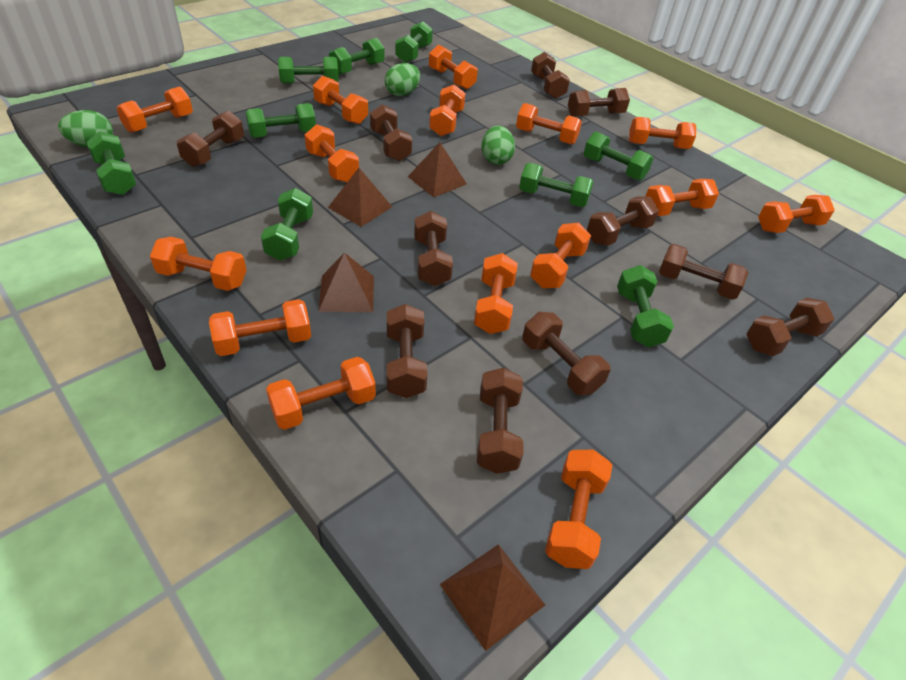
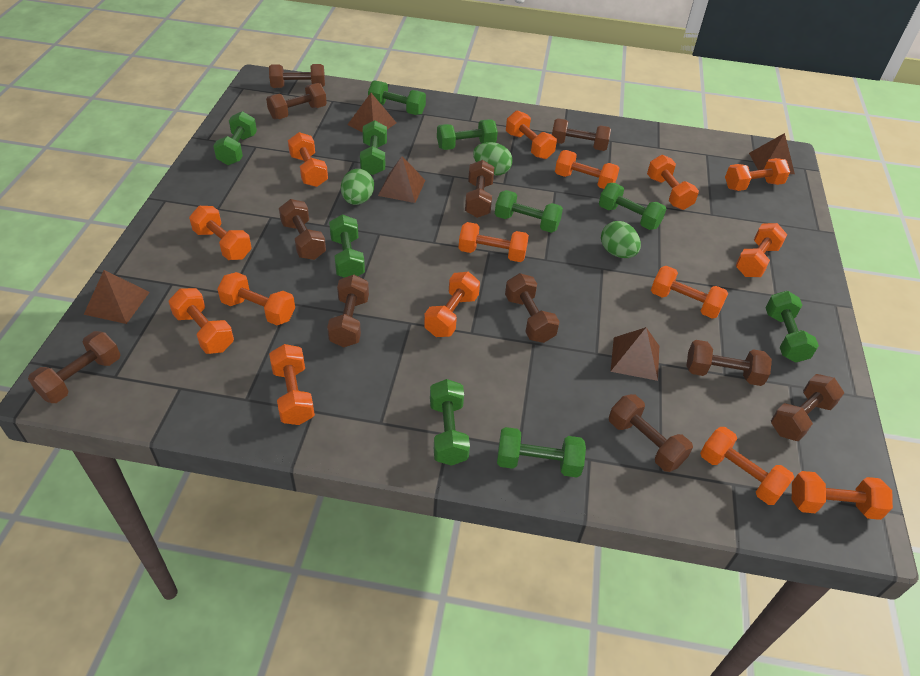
brown pyramid: [318,253,374,312] [328,168,392,227] [408,142,467,197] [440,544,545,651] = 4 -> [84,270,150,324] [347,93,396,132] [378,156,425,203] [610,327,659,381] [749,133,795,174] = 5
green dumbbell: [87,131,136,195] [245,103,316,138] [261,188,313,261] [278,57,339,84] [329,38,385,75] [395,21,433,63] [519,163,594,207] [584,131,654,181] [617,265,674,347] = 9 -> [213,111,257,165] [329,214,365,278] [360,120,387,175] [368,80,426,115] [430,379,470,466] [437,119,498,150] [495,190,563,233] [497,427,586,478] [599,183,666,230] [766,291,819,363] = 10

